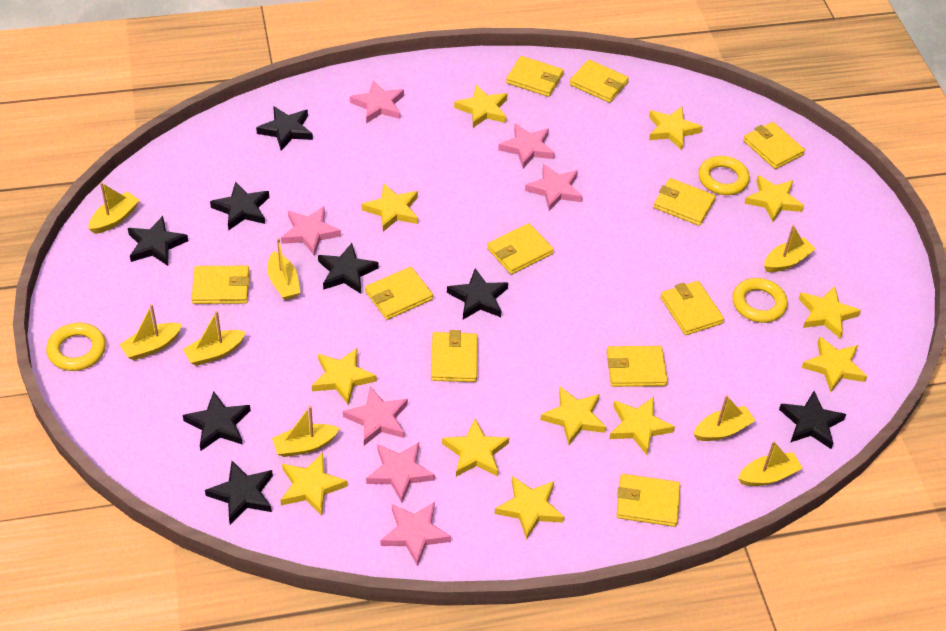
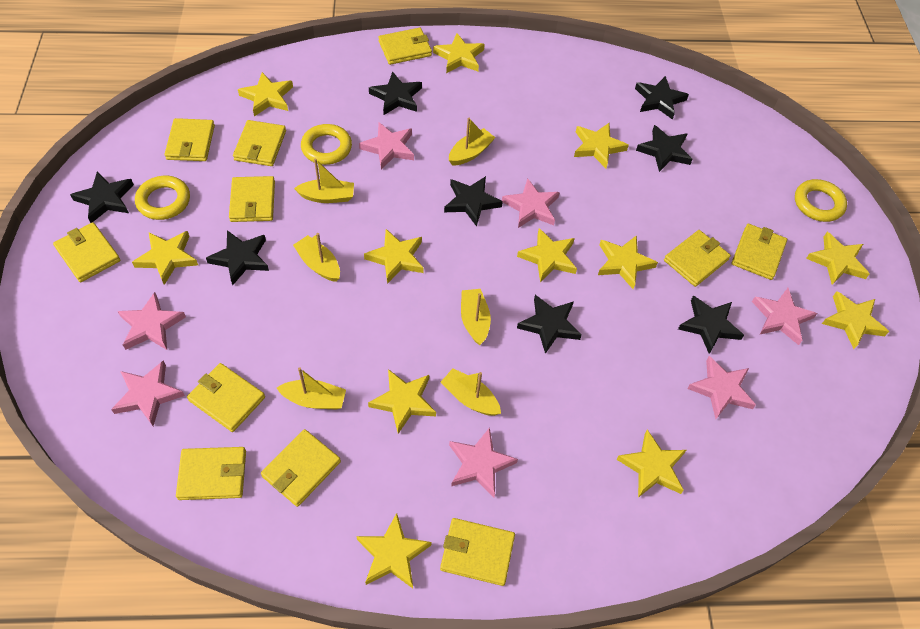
yellow boat: [88,182,140,234] [119,304,182,360] [183,311,246,366] [268,238,300,300] [272,406,340,457] [694,395,756,441] [738,441,803,486] [764,225,815,272] = 8 -> [277,367,346,410] [293,233,340,282] [294,159,354,203] [441,368,501,416] [449,118,496,166] [461,289,491,345] = 6

